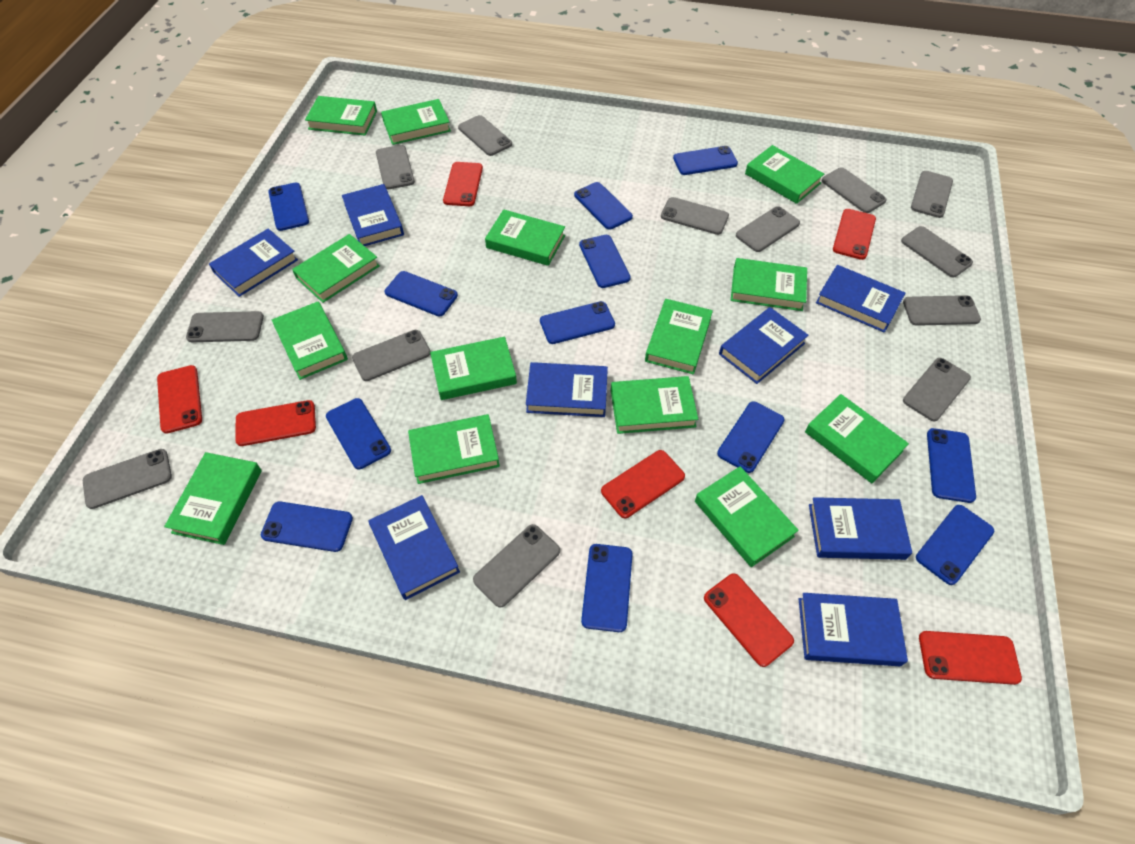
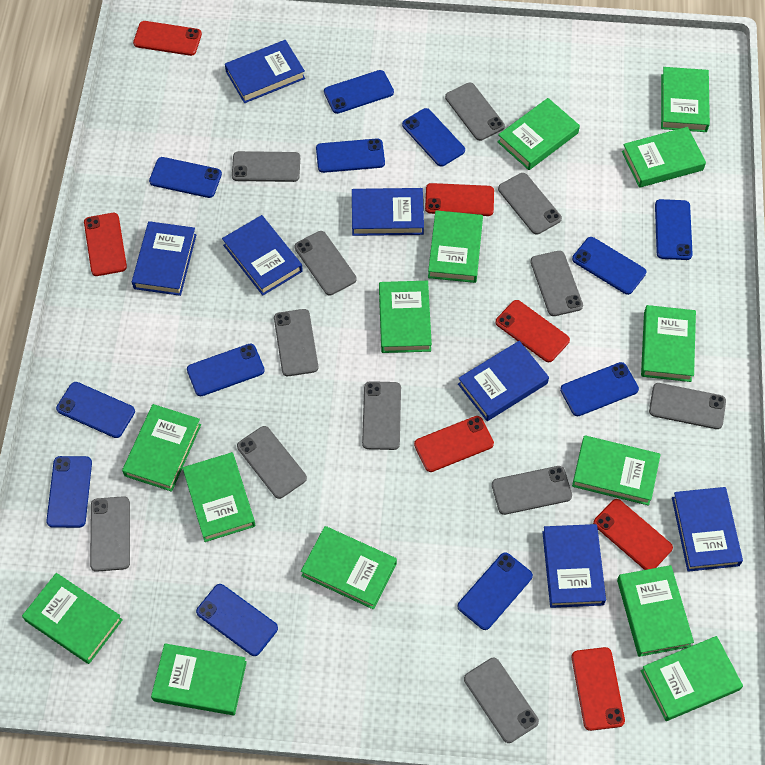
blue book: [209,228,298,297] [342,184,404,246] [368,495,460,600] [526,362,608,417] [719,307,809,384] [799,593,908,666] [809,497,912,560] [816,265,905,333] = 8 -> [132,221,196,296] [222,215,303,295] [225,40,305,103] [352,188,424,236] [458,341,549,421] [542,524,606,608] [672,487,743,572] = 7
grey phone: [83,449,172,509] [186,311,264,342] [352,330,431,381] [376,145,415,189] [458,115,512,156] [473,524,560,608] [661,197,729,235] [736,206,800,252] [822,167,887,213] [901,226,973,277] [903,295,981,326] [903,358,971,421] [911,171,953,218] = 13 -> [90,496,130,572] [232,151,300,182] [237,426,307,499] [274,309,318,376] [295,231,357,295] [362,381,401,450] [445,83,505,141] [464,658,539,743] [492,466,572,515] [498,173,562,235] [530,251,583,316] [649,383,726,429] = 12

